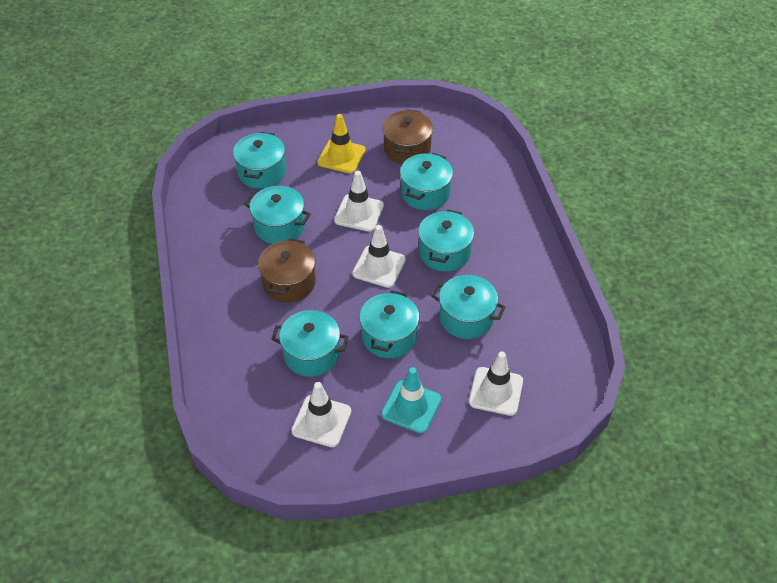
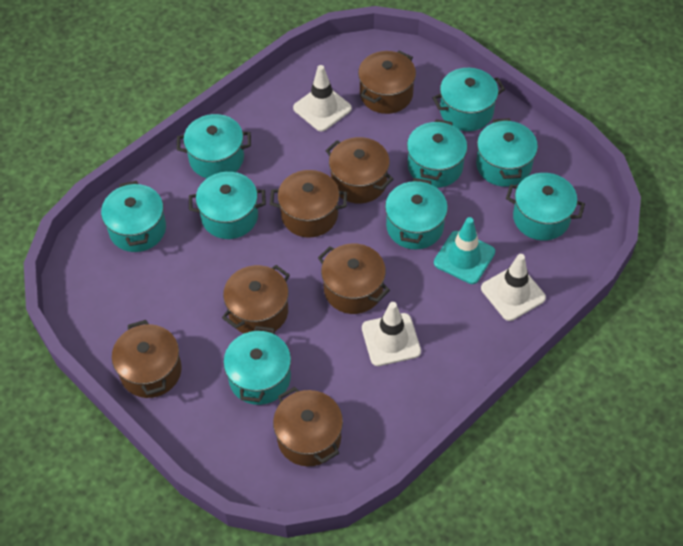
brown pot: [258,238,316,303] [382,109,433,164] = 2 -> [112,320,182,398] [222,265,290,334] [270,170,347,238] [273,387,343,466] [318,243,390,314] [325,137,394,203] [358,50,416,114] = 7
turquoise pot: [233,132,286,189] [244,186,311,244] [271,310,349,377] [359,290,419,358] [400,153,453,210] [418,209,474,272] [431,275,505,339] = 7 -> [101,181,166,252] [177,114,251,178] [189,172,266,239] [223,326,291,405] [385,178,448,249] [407,119,467,188] [432,68,505,131] [476,118,538,187] [506,173,585,241] = 9
white traffic cone: [291,382,351,447] [334,171,384,232] [352,225,406,288] [469,352,523,416] = 4 -> [293,65,352,132] [362,302,421,366] [481,254,546,321] = 3
yellow traffic cone: [317,114,365,173] = 1 -> none = 0

